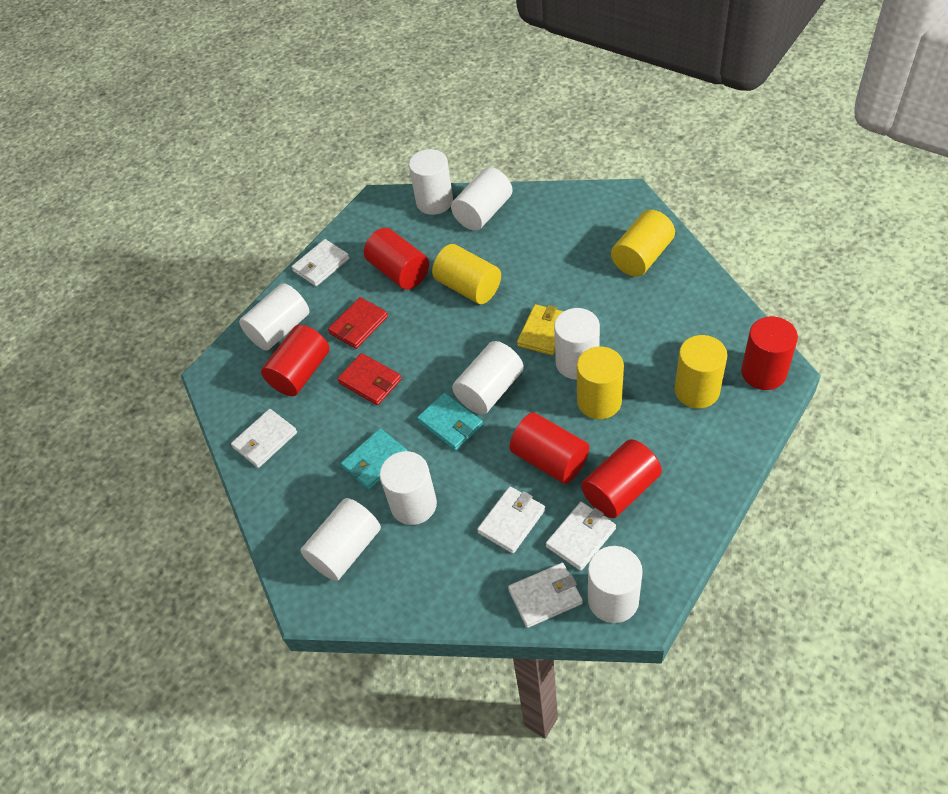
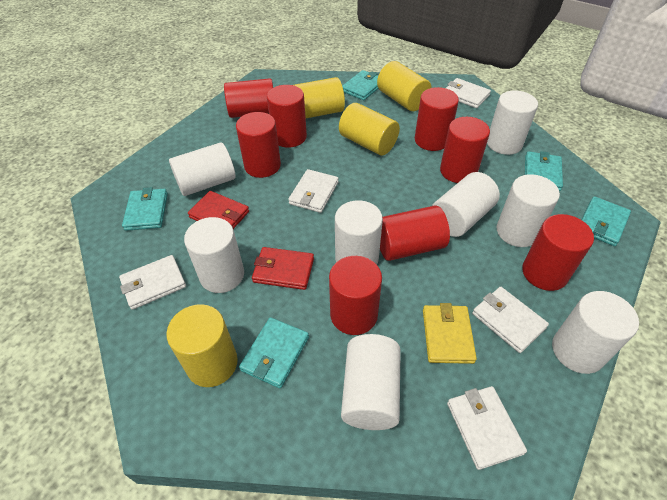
red cylinder: [261,325,329,396] [364,228,429,290] [510,413,589,484] [581,439,662,518] [741,316,798,390] = 5 -> [224,78,273,118] [236,112,281,178] [267,85,307,147] [329,256,382,335] [380,205,450,261] [415,87,459,151] [440,117,490,183] [522,214,594,291] = 8
turquoise wallet: [341,428,408,490] [417,393,483,451] = 2 -> [122,187,168,231] [239,317,309,388] [342,70,379,101] [525,151,563,191] [581,196,631,246] = 5

